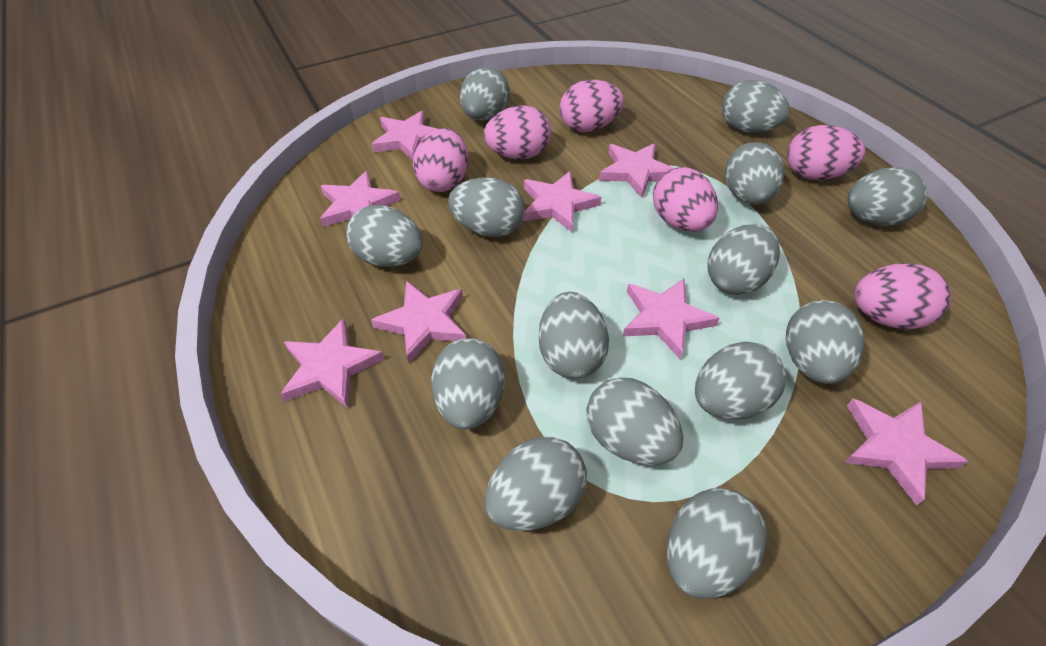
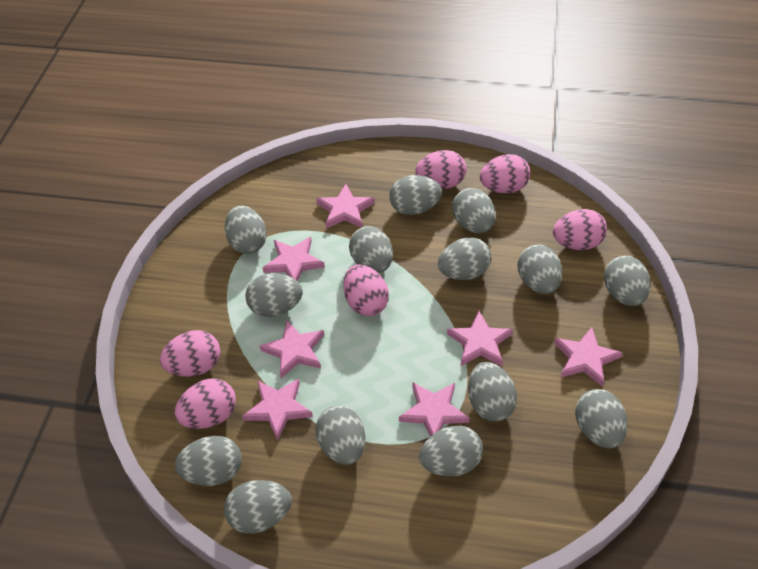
pink star: [280,318,384,408] [320,171,401,227] [371,281,466,363] [372,110,437,160] [523,171,601,232] [599,143,674,198] [623,278,719,359] [844,399,969,506] = 8 -> [242,379,313,441] [260,320,324,378] [263,237,325,281] [316,184,374,229] [399,383,469,436] [447,311,513,366] [554,327,622,387] = 7

